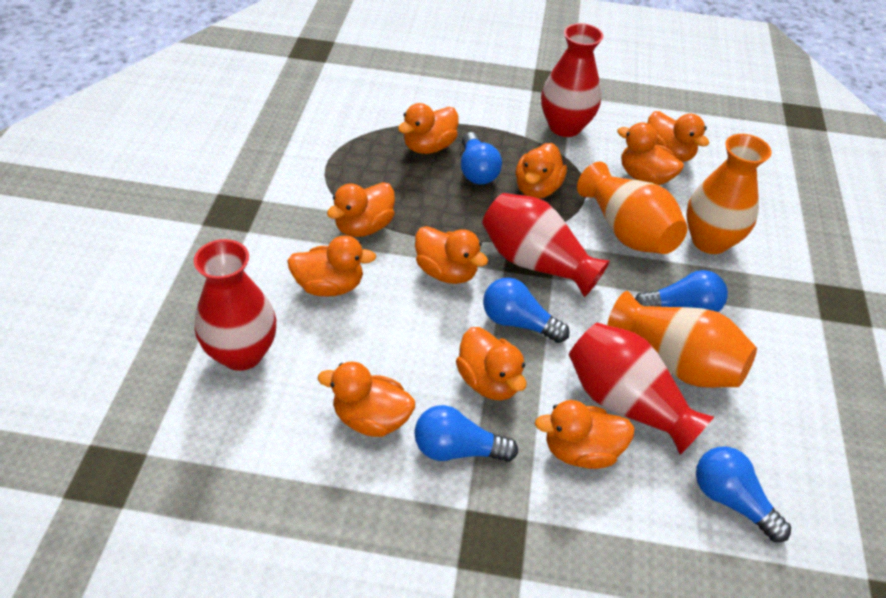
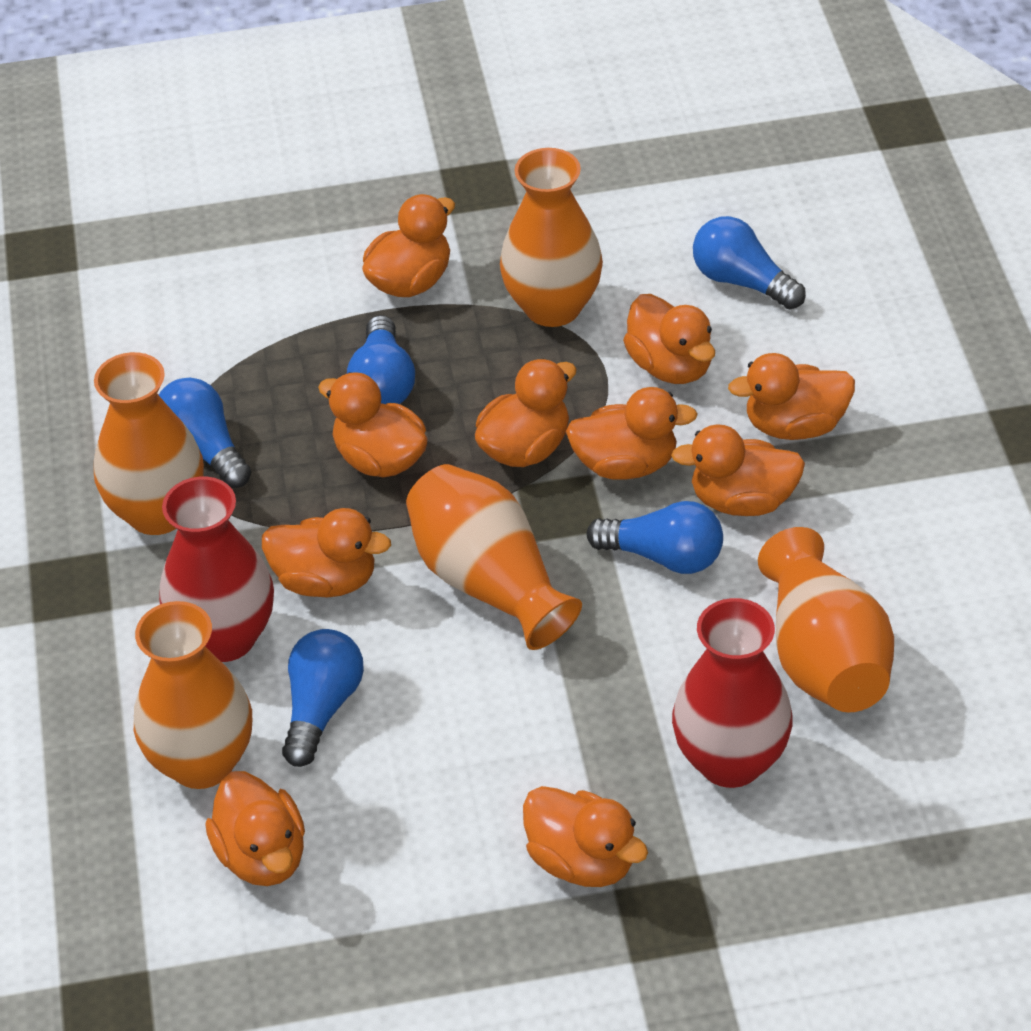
orange vase: [577,162,687,254] [607,291,757,388] [686,134,772,254] = 3 -> [94,352,204,535] [134,601,252,789] [406,464,582,650] [500,148,603,327] [758,527,894,712] = 5
red vase: [194,239,276,371] [482,193,610,297] [541,23,603,137] [569,323,714,455] = 4 -> [159,477,274,662] [672,598,793,788] = 2

